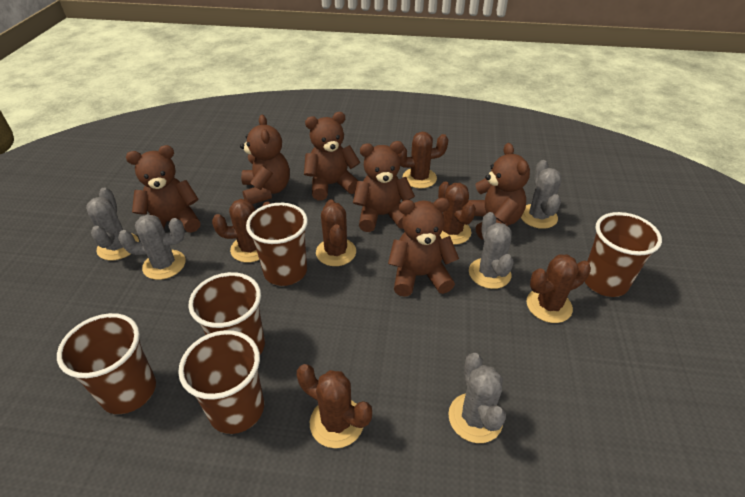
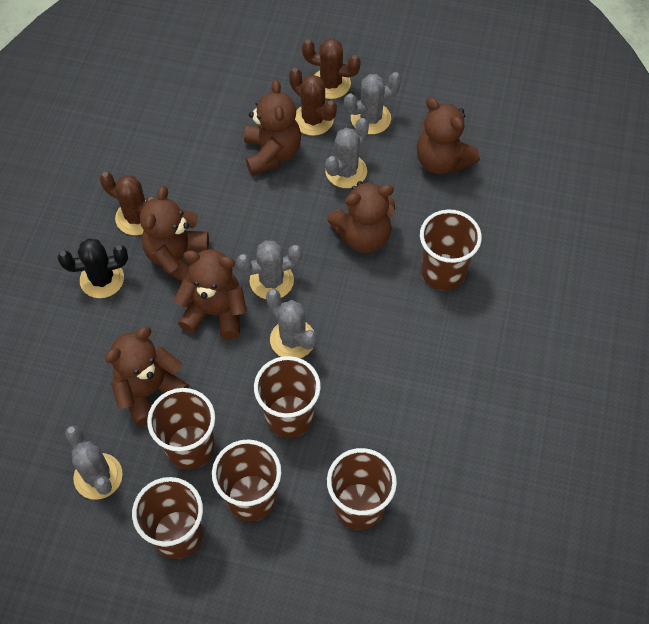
black cactus: none = 0 -> [58,238,128,298] = 1
brown cactus: [212,199,271,263] [297,364,372,448] [316,200,356,266] [398,132,448,188] [438,181,476,245] [527,254,591,323] = 6 -> [100,172,154,235] [289,68,337,136] [302,38,361,99] = 3
brown cup: [57,313,156,414] [178,330,264,434] [188,272,265,354] [246,203,308,286] [585,212,662,297] = 5 -> [132,477,203,559] [147,388,215,470] [212,439,281,521] [254,356,321,438] [327,448,397,530] [420,209,482,290] = 6

